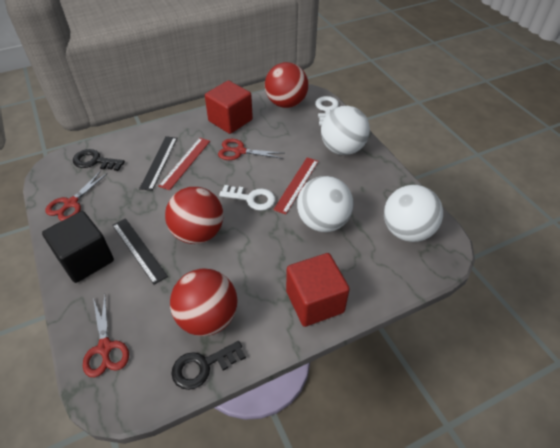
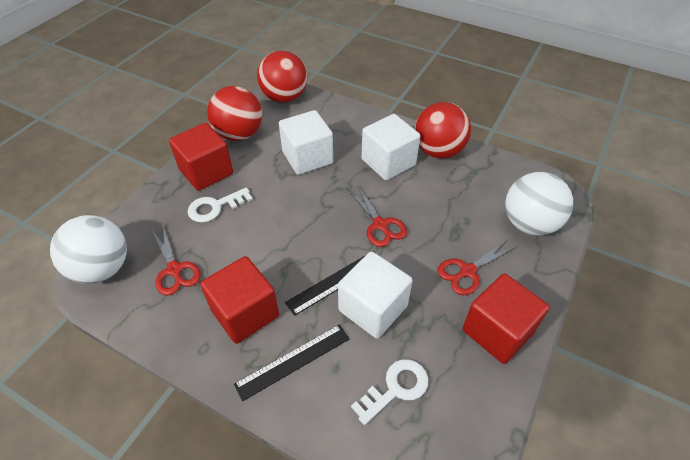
black cube: [42,211,114,283] = 1 -> none = 0
black key: [73,149,125,171] [171,341,246,390] = 2 -> none = 0
red cube: [205,80,253,134] [286,253,350,327] = 2 -> [169,123,233,191] [200,256,279,344] [462,273,550,364] = 3
red ruler: [158,138,210,190] [273,157,319,214] = 2 -> none = 0
white ball: [297,176,354,232] [321,106,370,155] [384,185,443,242] = 3 -> [50,215,127,284] [505,172,573,236] = 2
white cube: none = 0 -> [279,110,333,175] [338,252,413,339] [361,114,420,180] = 3

